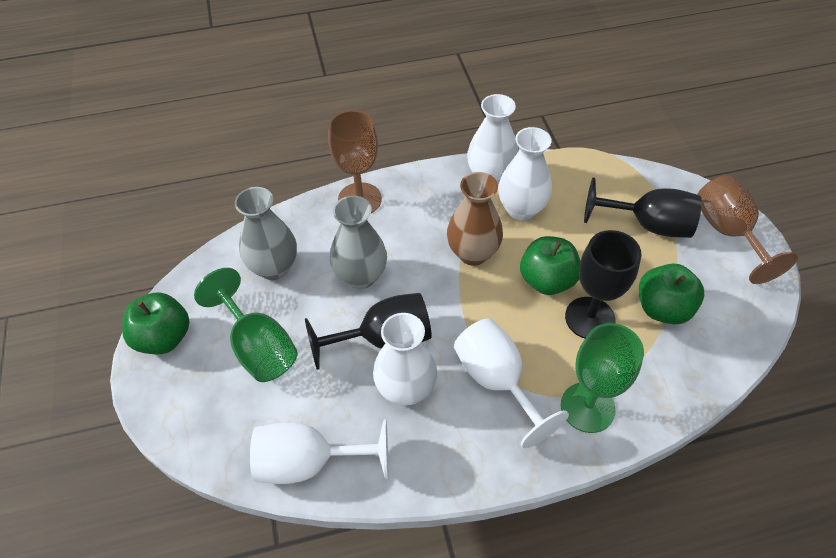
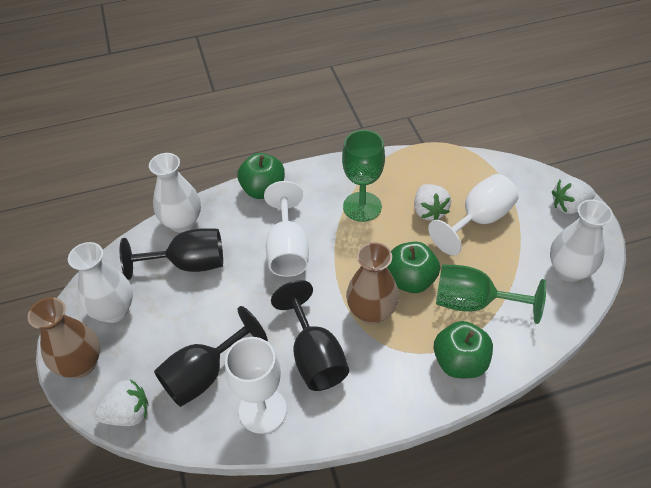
brown goblet: [328,110,382,213] [697,174,798,284] = 2 -> none = 0
brown vase: [447,172,503,266] = 1 -> [27,297,100,378] [346,242,399,324] = 2
grey vase: [235,187,297,280] [330,196,387,289] = 2 -> none = 0
white goblet: [250,419,388,484] [454,318,569,448] = 2 -> [225,337,287,434] [264,181,309,277] [428,174,518,256] = 3
white strawberry: none = 0 -> [94,379,149,426] [414,184,451,221] [552,177,595,214] = 3

